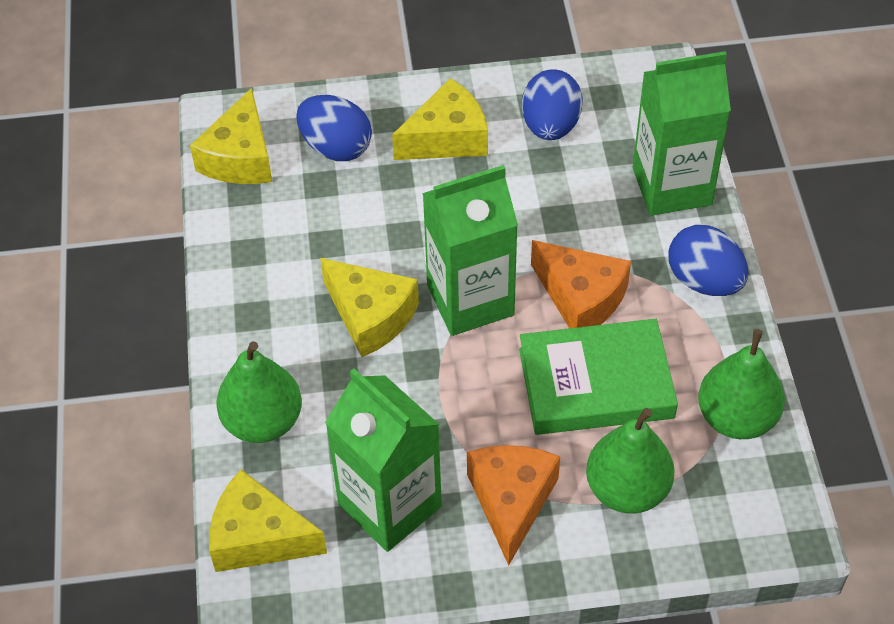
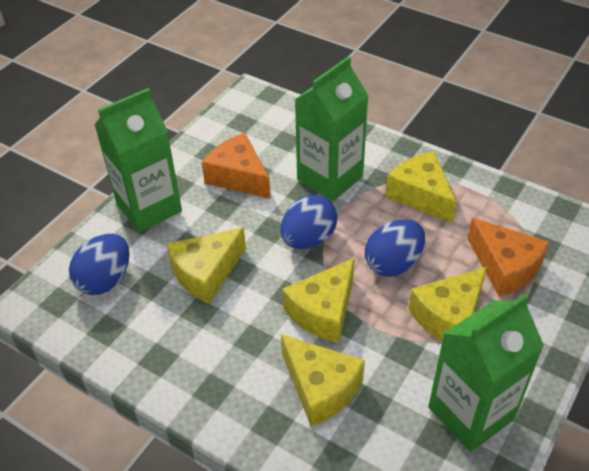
green book: [519,319,678,435] = 1 -> none = 0
green pear: [216,341,302,443] [586,408,675,514] [698,329,785,439] = 3 -> none = 0
yellow cheese: [190,88,272,184] [209,470,327,572] [320,258,419,357] [392,78,488,160] = 4 -> [167,227,246,304] [281,334,365,426] [282,258,355,343] [385,151,456,223] [408,267,487,341] = 5

